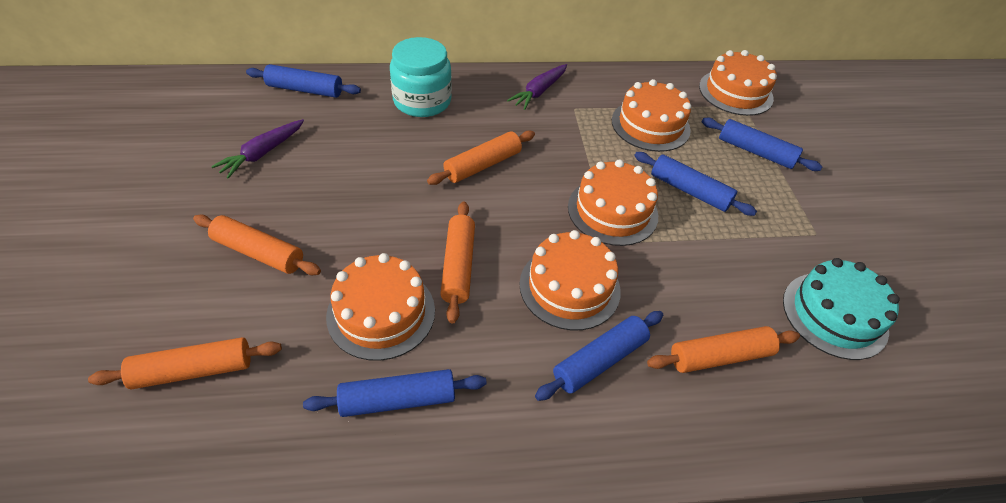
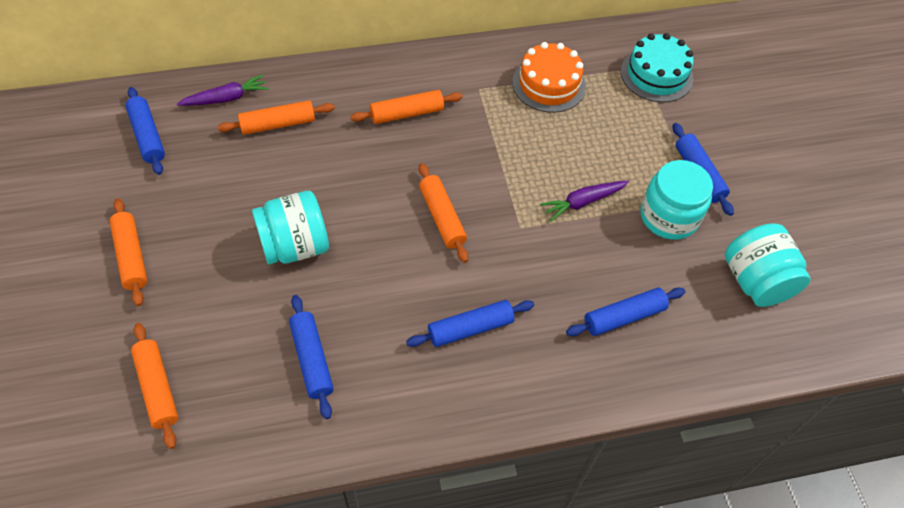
orange cake: [326,253,435,361] [519,230,621,330] [568,160,658,246] [612,79,691,152] [699,50,777,116] = 5 -> [512,42,586,113] = 1
turquoise jar: [390,37,452,117] = 1 -> [252,191,329,264] [640,160,713,240] [725,223,811,307] = 3

